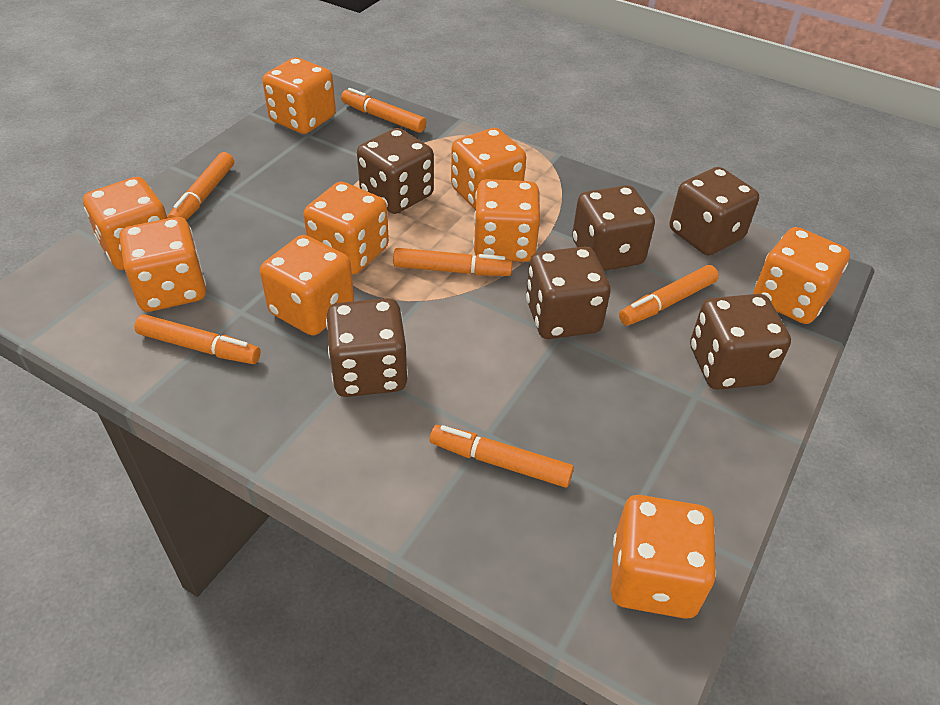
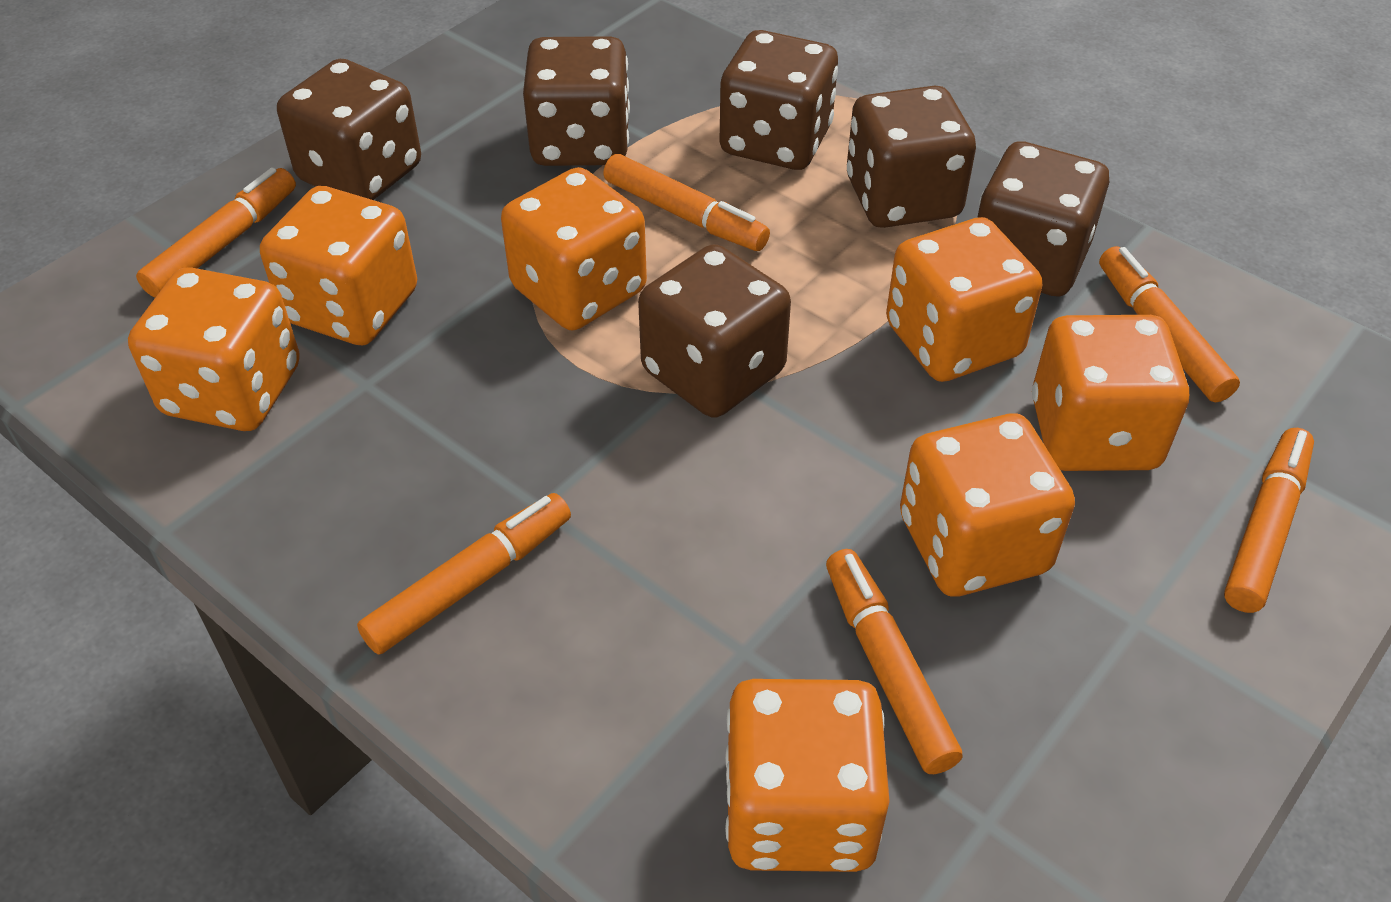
orange dice: [83,177,168,270] [119,217,206,312] [260,235,354,336] [262,57,336,134] [303,182,389,274] [451,128,526,210] [473,179,540,262] [611,495,716,619] [753,227,850,324] = 9 -> [128,267,300,431] [260,186,417,345] [501,167,647,330] [725,679,890,872] [886,217,1042,382] [900,413,1075,596] [1032,315,1189,471] = 7

